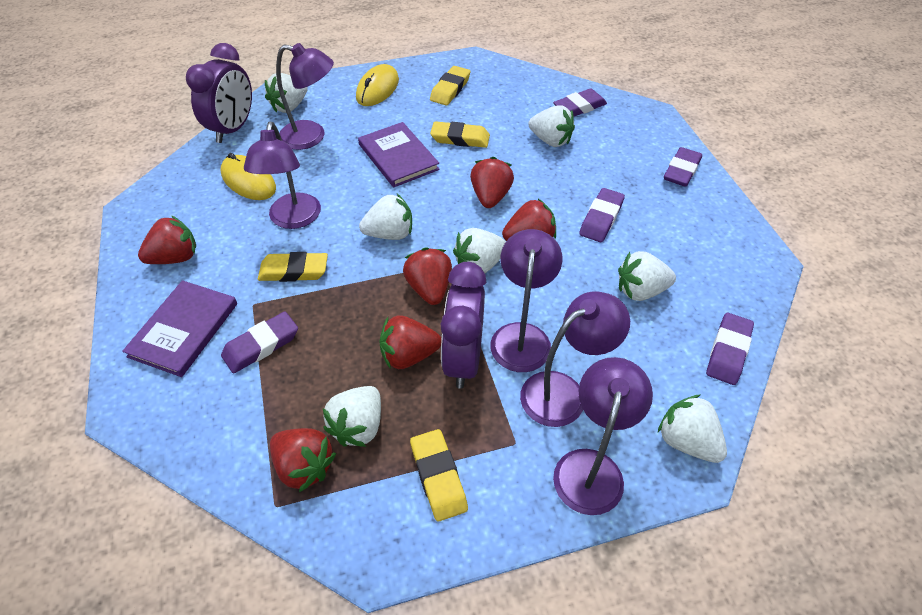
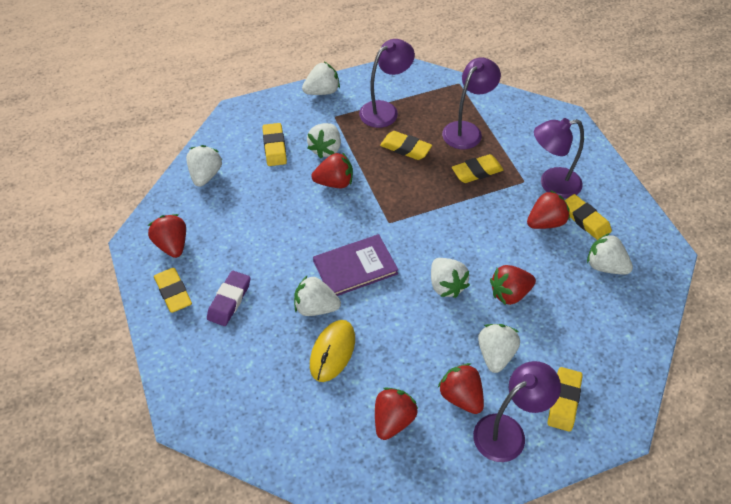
purple book: [122,280,237,377] [358,122,439,187] = 2 -> [313,234,398,296] = 1
purple clock: [186,43,252,143] [441,262,487,389] = 2 -> none = 0
purple eraser: [221,311,298,374] [553,88,607,117] [579,188,625,242] [664,147,702,187] [706,313,754,385] = 5 -> [207,271,250,326] = 1
purple lamp: [244,122,321,229] [276,43,334,150] [490,229,562,372] [520,292,630,427] [553,357,653,515] = 5 -> [359,39,415,128] [442,57,501,149] [473,361,561,462] [534,118,584,199] = 4
yellow eraser: [258,252,328,282] [410,429,468,522] [430,66,470,105] [430,121,490,148] = 4 -> [154,268,192,313] [262,123,287,166] [380,131,432,160] [452,154,504,183] [548,367,583,432] [565,194,612,240] = 6
yellow mouse: [221,153,276,200] [356,64,399,106] = 2 -> [310,320,355,382] = 1

